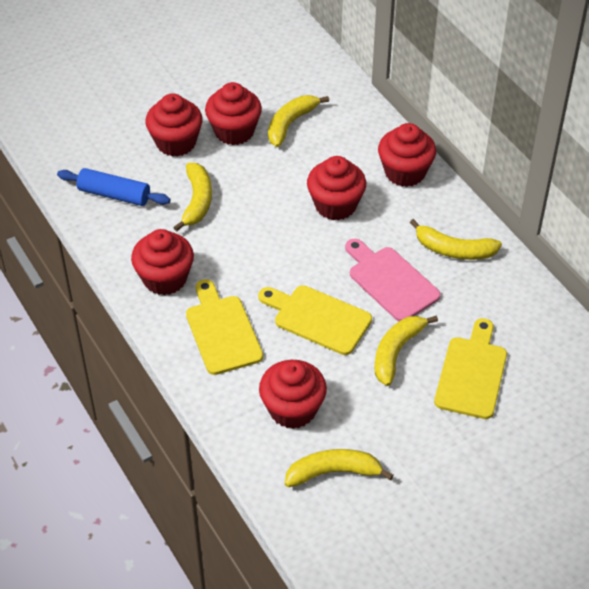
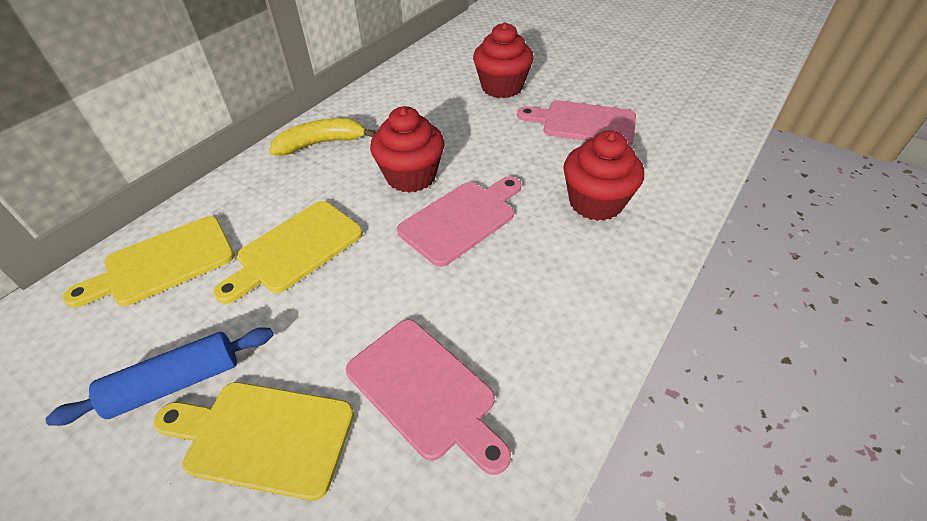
pink cutting board: [345,239,441,321] = 1 -> [346,320,511,475] [397,176,522,267] [517,100,636,146] = 3
red cupcake: [131,229,194,295] [145,93,203,157] [205,82,262,145] [259,360,327,429] [307,156,366,220] [378,123,436,187] = 6 -> [370,106,445,193] [473,22,534,98] [563,131,644,221] = 3
yellow banana: [173,163,212,231] [268,95,329,147] [285,449,394,487] [375,316,438,386] [410,219,502,260] = 5 -> [270,118,376,155] = 1

